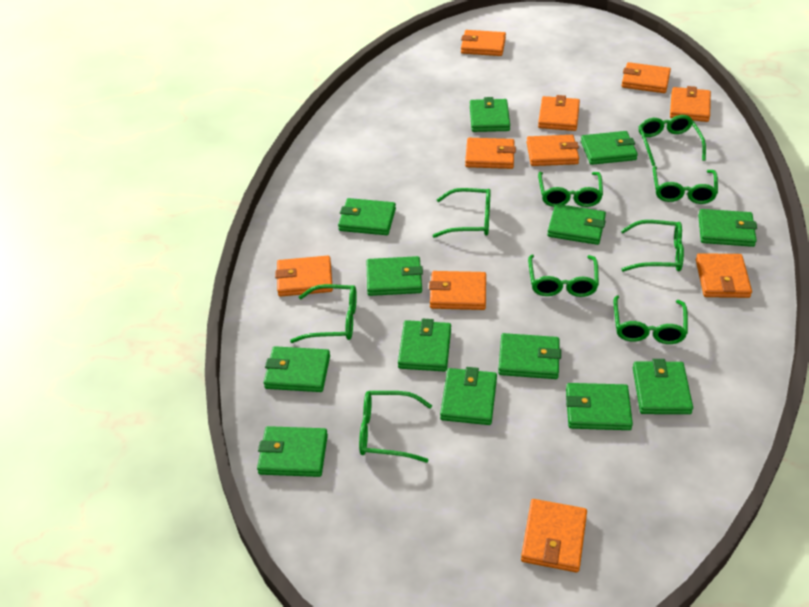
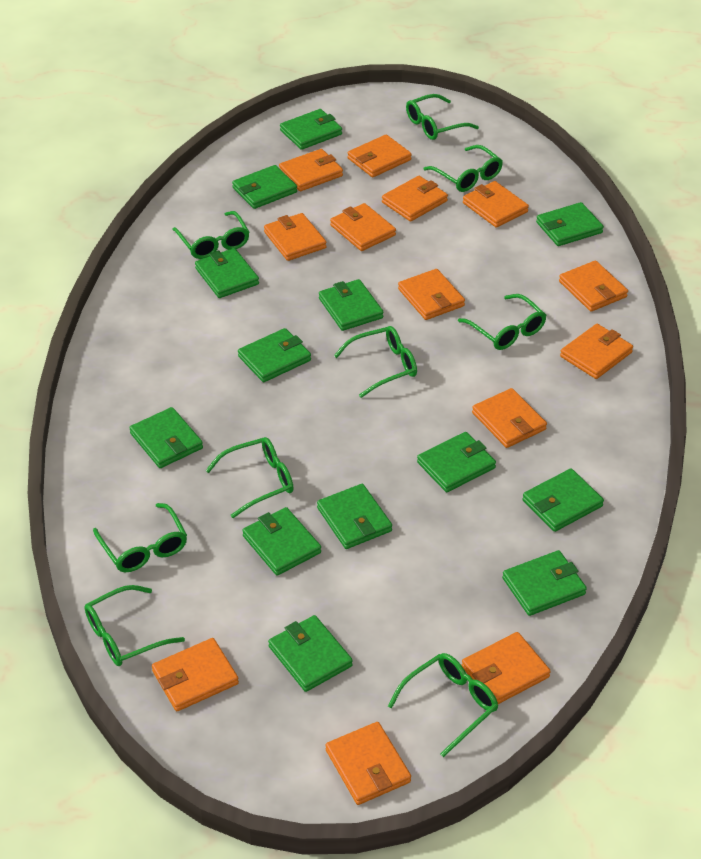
orange wallet: [275,256,333,297] [429,271,486,310] [461,30,506,56] [465,138,516,169] [521,499,587,572] [527,135,579,166] [538,95,580,131] [621,62,671,93] [670,86,711,122] [696,253,752,298] = 10 -> [152,638,239,711] [264,213,327,261] [279,149,343,191] [326,722,411,805] [330,203,396,251] [348,135,412,177] [382,176,448,222] [398,269,465,320] [462,632,551,704] [463,181,529,228] [472,388,547,448] [559,260,628,312] [560,324,633,379] = 13

